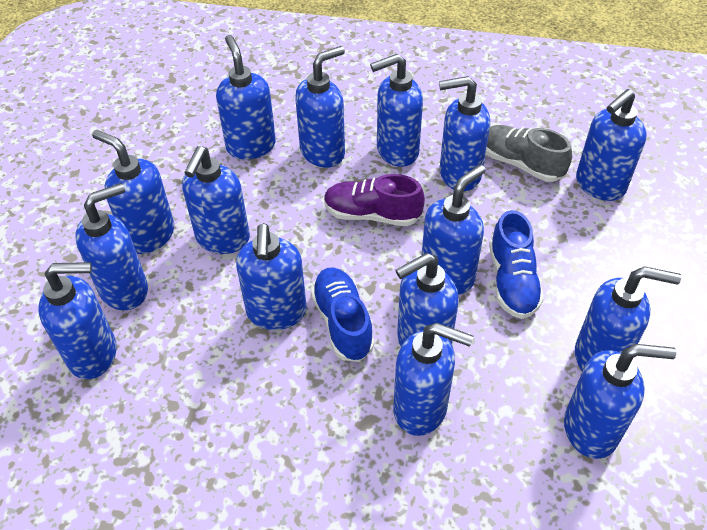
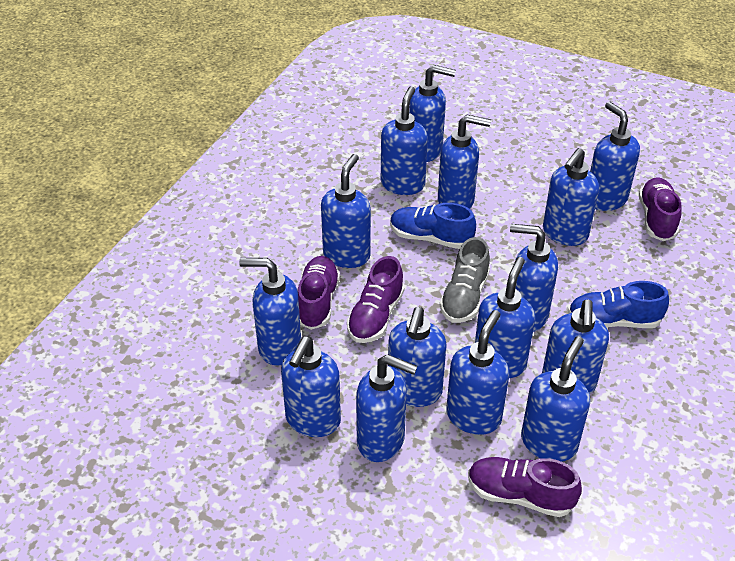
purple shoe: [324,174,425,226] = 1 -> [297,256,340,330] [347,256,404,343] [468,457,582,517] [639,177,681,241] = 4

